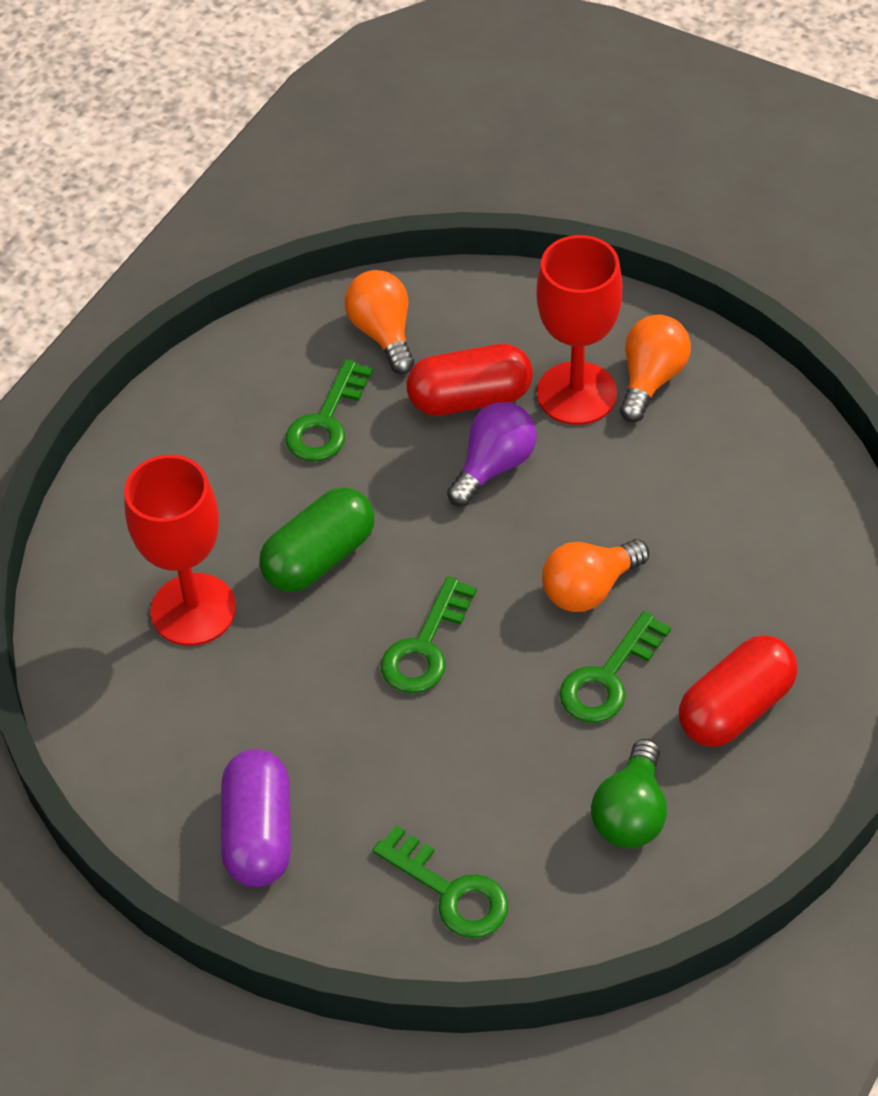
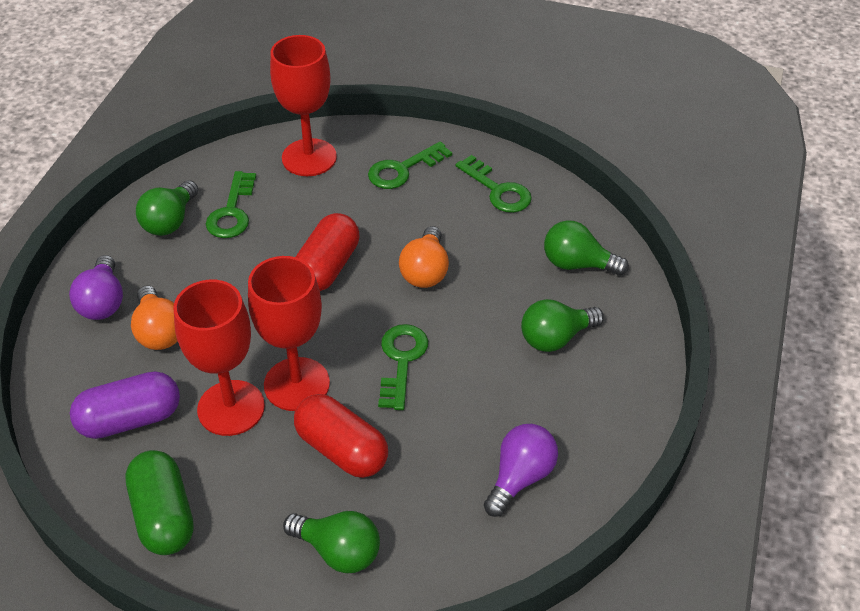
green light bulb: [591,739,667,848] = 1 -> [136,180,198,236] [283,511,380,573] [521,299,604,352] [544,220,629,276] = 4
orange light bulb: [345,270,415,375] [542,539,649,612] [620,315,691,422] = 3 -> [131,285,178,350] [399,226,449,288] = 2
purple light bulb: [447,402,537,507] = 1 -> [69,255,123,320] [484,424,558,517] = 2
red goblet: [124,455,236,646] [536,235,622,425] = 2 -> [173,279,265,436] [248,256,330,411] [270,35,337,176] = 3

